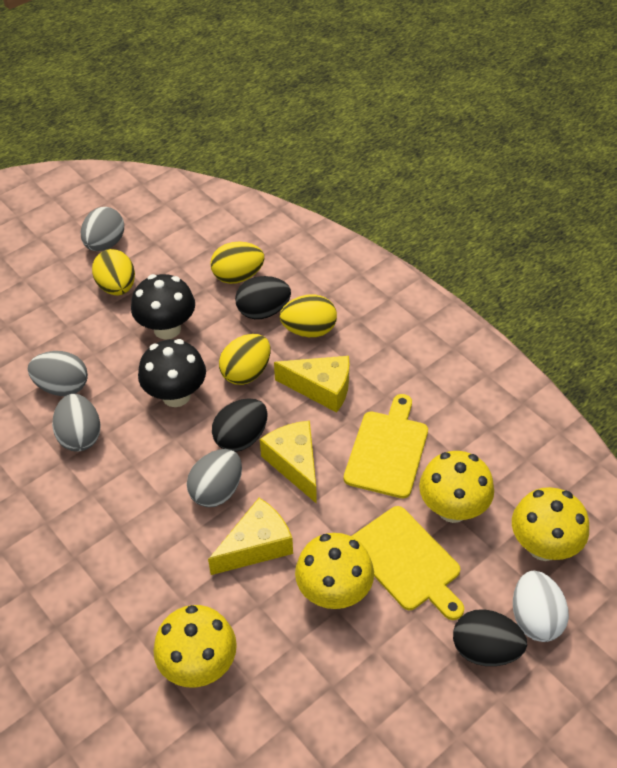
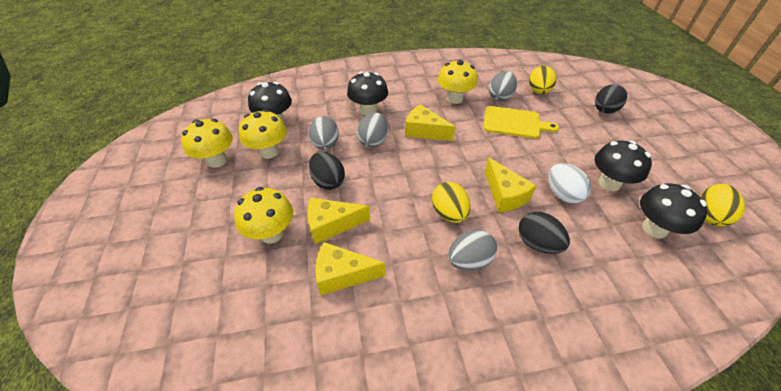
black mushroom: [131,274,195,340] [138,339,206,407] = 2 -> [248,82,292,123] [347,71,388,116] [595,140,652,191] [640,183,707,238] = 4
yellow cheese: [208,498,293,575] [260,421,317,504] [274,356,349,413] = 3 -> [307,198,370,244] [316,242,385,295] [405,104,455,141] [485,157,536,213] = 4
yellow cutting board: [344,394,428,498] [351,506,464,620] = 2 -> [483,106,559,139] = 1
yellow egg: [92,249,135,295] [210,242,264,284] [219,334,271,385] [280,295,337,337] = 4 -> [432,182,470,223] [529,66,556,94] [700,184,745,227] = 3

